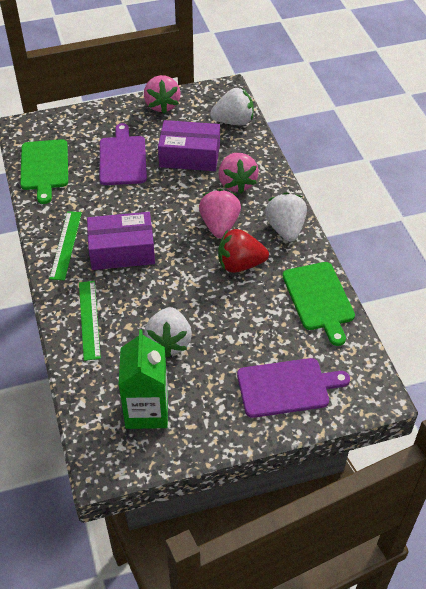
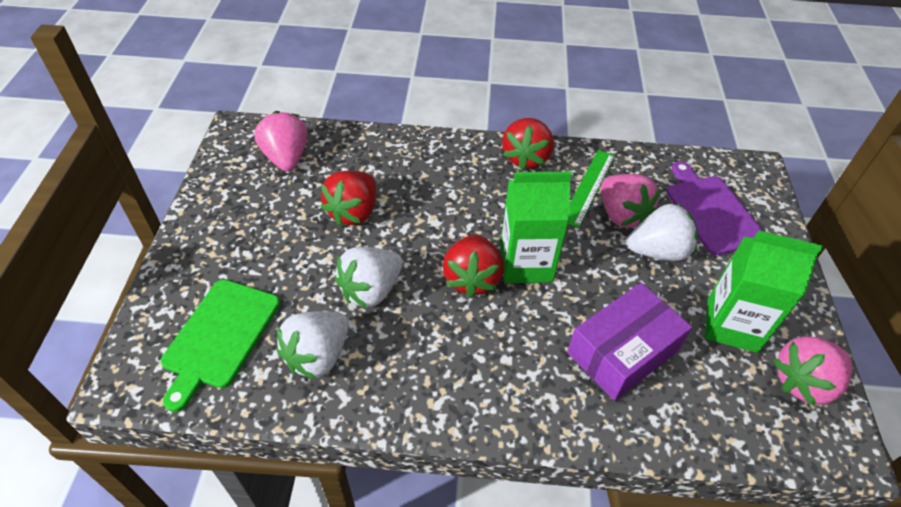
green carton: [118,330,168,429] = 1 -> [500,172,572,283] [705,231,823,353] = 2
green cutting board: [20,139,68,204] [283,262,355,346] = 2 -> [161,279,280,412] = 1
green ruler: [49,211,82,280] [79,281,101,361] = 2 -> [568,150,615,228] = 1
purple box: [87,212,155,270] [158,120,220,171] = 2 -> [567,283,692,401] = 1
purple cutting board: [100,123,147,185] [237,358,350,418] = 2 -> [667,161,764,255] = 1
red strawberry: [218,229,269,273] = 1 -> [321,171,376,226] [443,234,504,298] [502,118,554,170] = 3

